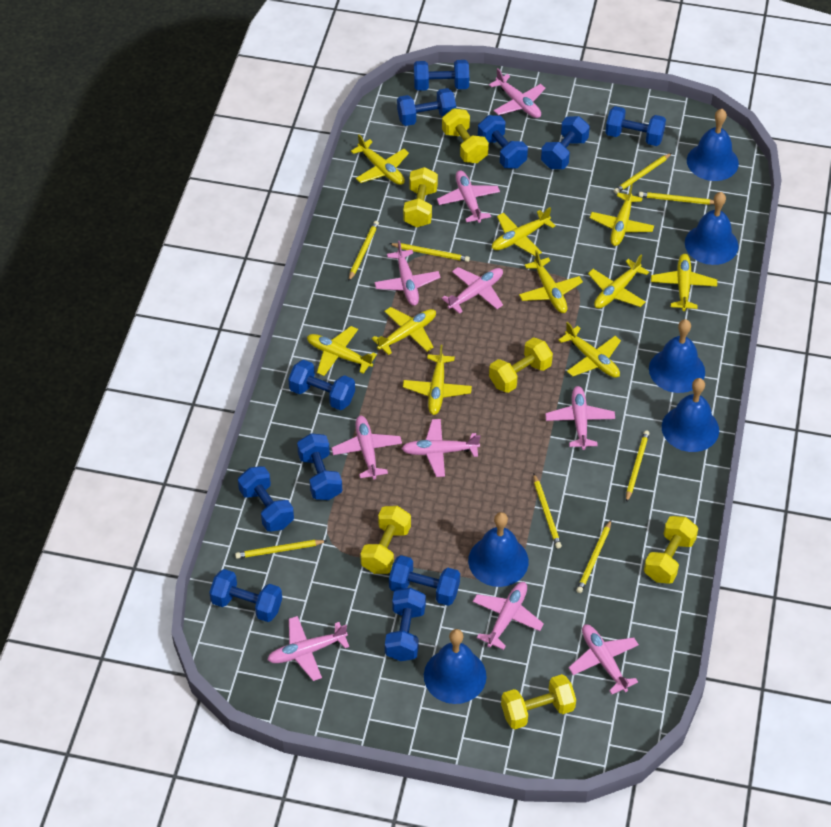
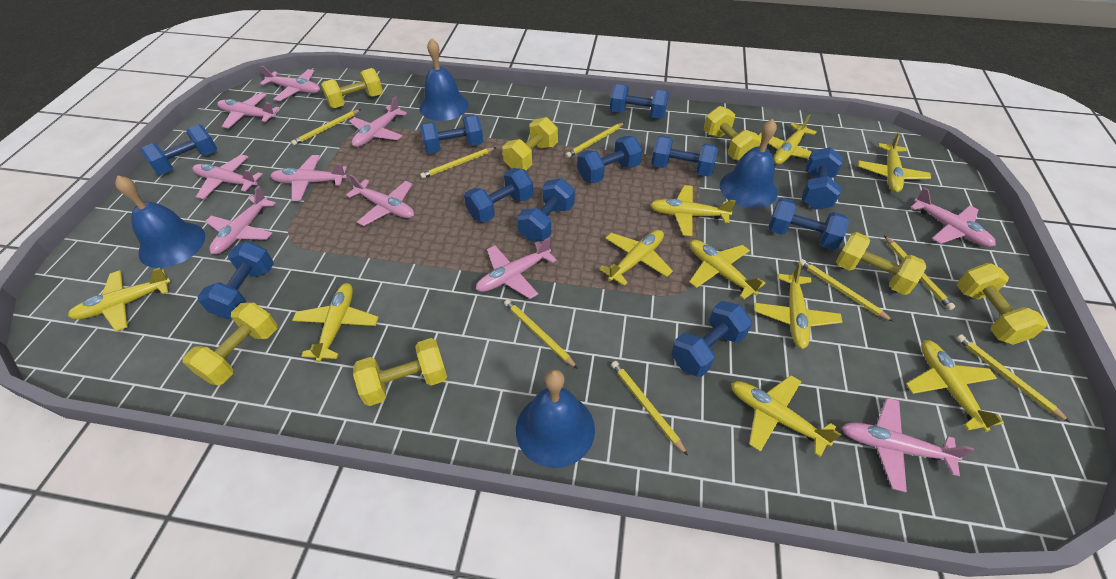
blue bell: [424,629,487,704] [468,512,529,587] [649,319,705,393] [662,378,719,452] [685,192,738,265] [687,109,739,181] = 6 -> [115,175,205,268] [420,38,469,121] [516,369,595,468] [720,119,778,209] = 4
yellow dumbbell: [360,506,411,574] [403,167,438,227] [442,108,489,163] [489,337,553,393] [501,674,576,729] [644,516,698,584] = 6 -> [183,302,277,385] [321,68,383,108] [353,338,447,406] [502,117,558,170] [704,106,761,161] [836,232,926,295] [957,263,1047,345] = 7

